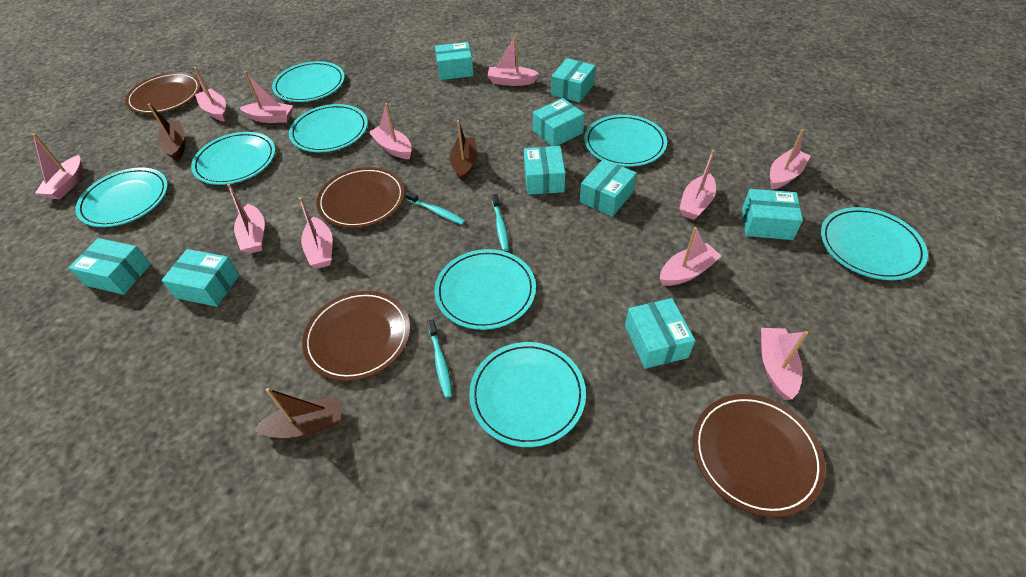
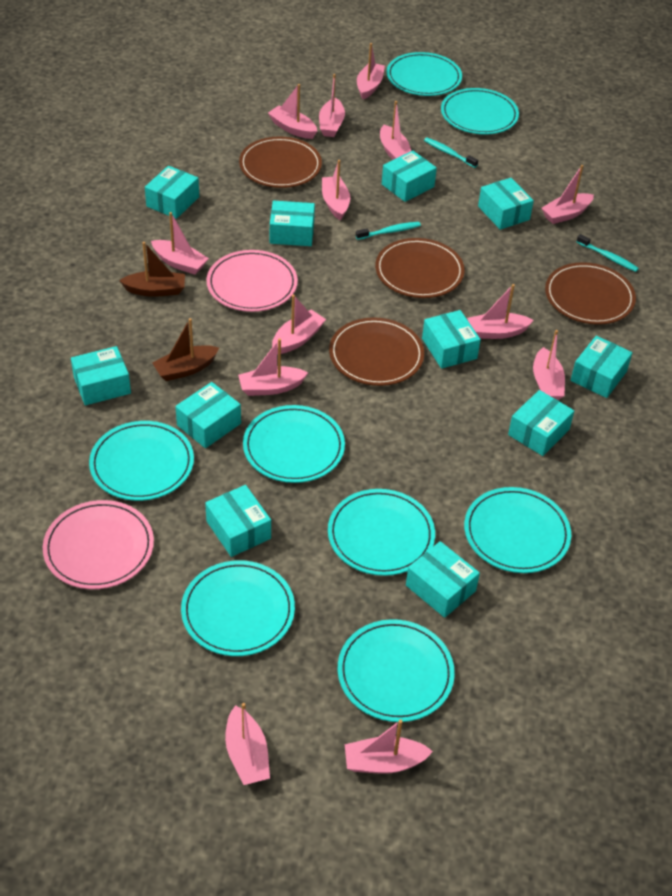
brown boat: [147,103,185,161] [254,388,341,439] [450,120,477,182] = 3 -> [119,242,185,297] [152,318,219,381] = 2
pink boat: [32,133,83,199] [194,67,226,122] [227,184,265,254] [239,71,293,123] [298,197,333,269] [369,103,412,159] [487,35,539,86] [660,227,722,286] [679,150,716,220] [761,328,808,400] [770,129,811,190] = 11 -> [151,212,209,275] [225,703,270,785] [238,338,308,396] [268,84,317,139] [272,295,326,354] [319,74,345,137] [322,160,350,220] [345,719,433,774] [357,43,385,99] [380,101,411,160] [467,284,534,339] [533,330,565,400] [541,165,594,224] = 13
pink plate: none = 0 -> [43,500,154,589] [207,250,298,312] = 2
turquoise box: [69,238,151,295] [162,249,240,307] [435,42,474,80] [524,146,565,195] [533,98,585,146] [551,58,596,103] [580,159,637,217] [625,298,695,369] [742,189,803,240] = 9 -> [71,346,131,405] [145,166,199,219] [175,382,241,448] [205,485,271,557] [270,201,315,246] [382,151,437,202] [406,541,480,618] [422,310,481,369] [478,178,534,230] [508,390,574,456] [571,336,633,398] = 11

